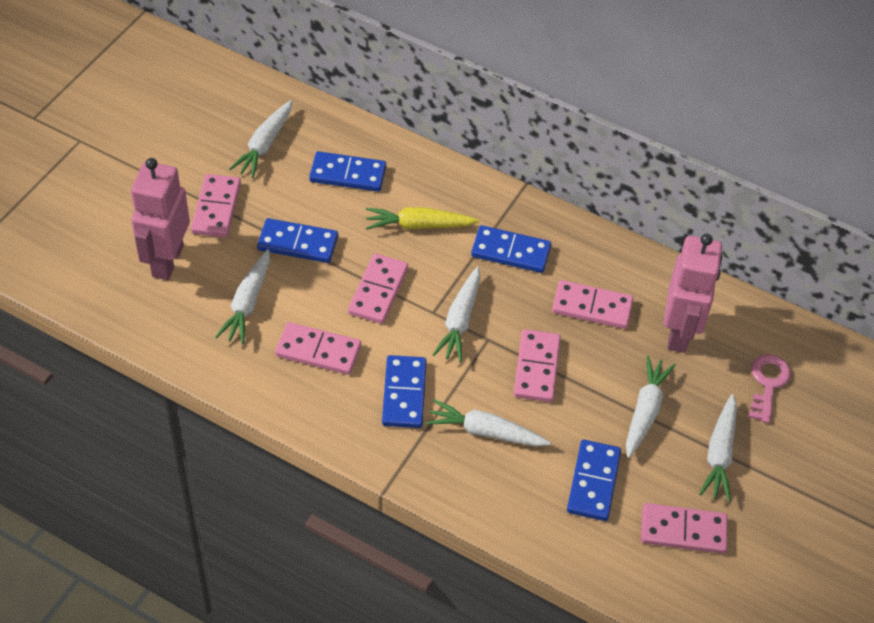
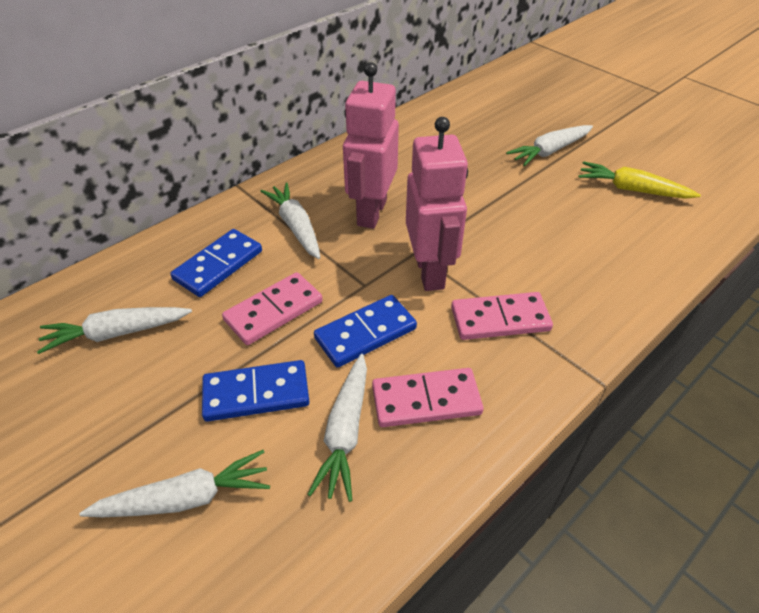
blue domino: [257,218,338,263] [309,151,386,192] [382,355,427,428] [471,225,551,273] [567,440,621,521] = 5 -> [170,229,262,297] [202,360,309,422] [314,295,417,368] = 3
pink domino: [191,174,241,237] [275,322,361,375] [348,254,408,324] [514,329,561,402] [552,280,634,329] [641,503,728,554] = 6 -> [222,272,323,345] [372,368,484,427] [451,292,553,340] = 3
pink key: [749,354,791,423] = 1 -> none = 0
white carrot: [215,249,270,345] [229,100,292,178] [426,399,551,447] [433,266,480,362] [626,355,676,458] [699,394,737,502] = 6 -> [37,307,192,354] [79,450,270,517] [260,183,320,259] [307,354,367,502] [506,125,593,166] = 5

